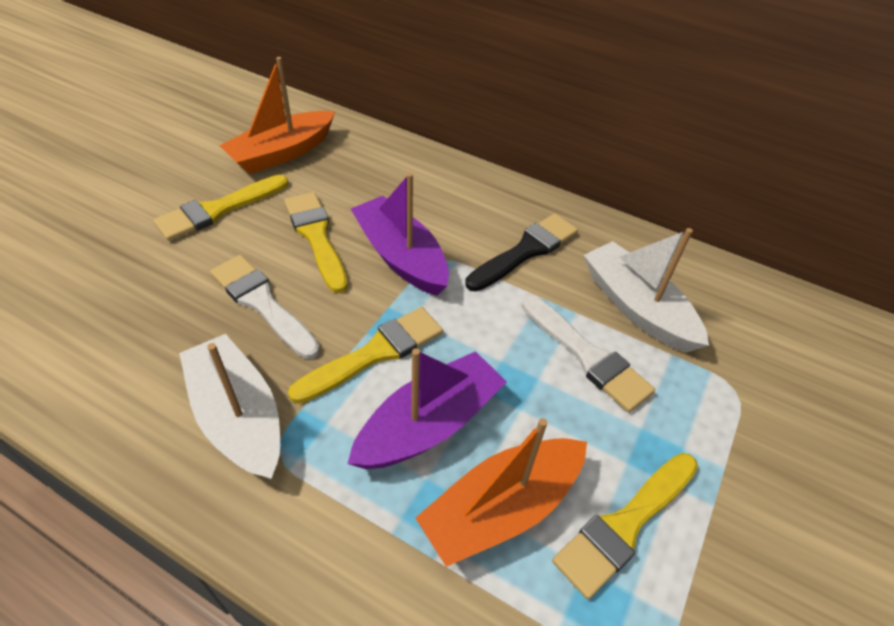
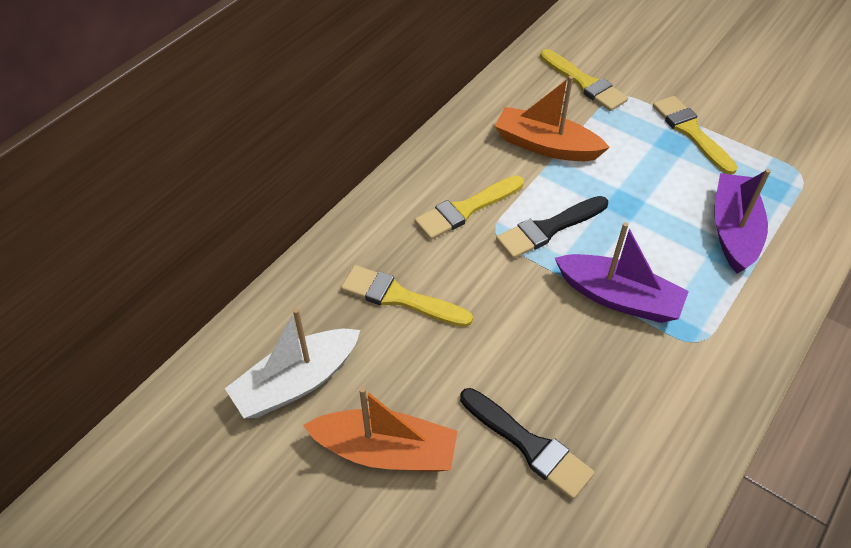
black brush: [465,213,578,291] = 1 -> [460,388,595,500] [496,196,608,259] = 2
white boat: [179,334,280,479] [584,228,709,352] = 2 -> [225,308,360,418] = 1
white brush: [210,255,320,359] [521,295,655,412] = 2 -> none = 0

